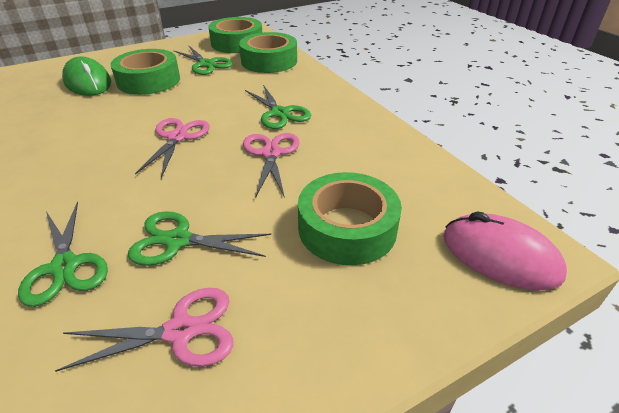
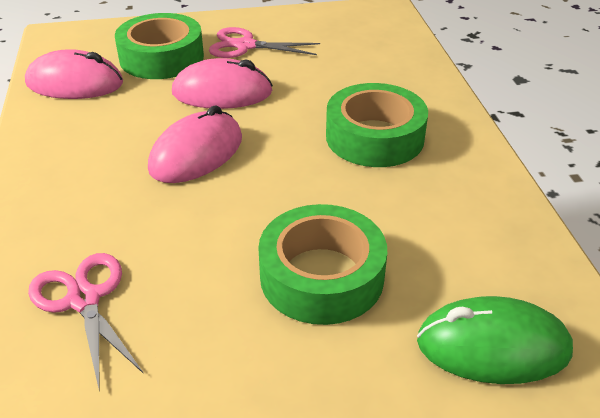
green scissors: [18,201,108,307] [128,211,271,266] [173,46,233,75] [245,85,311,129] = 4 -> none = 0
green tape: [110,49,180,95] [208,17,262,53] [239,32,297,73] [298,172,402,265] = 4 -> [115,13,204,79] [258,204,387,325] [326,83,428,167] = 3
pink mouse: [443,211,567,290] = 1 -> [25,49,123,99] [148,105,242,183] [172,58,273,109] = 3
pink scissors: [55,288,234,372] [135,118,210,178] [243,133,300,198] = 3 -> [28,253,144,388] [209,27,320,58] = 2

